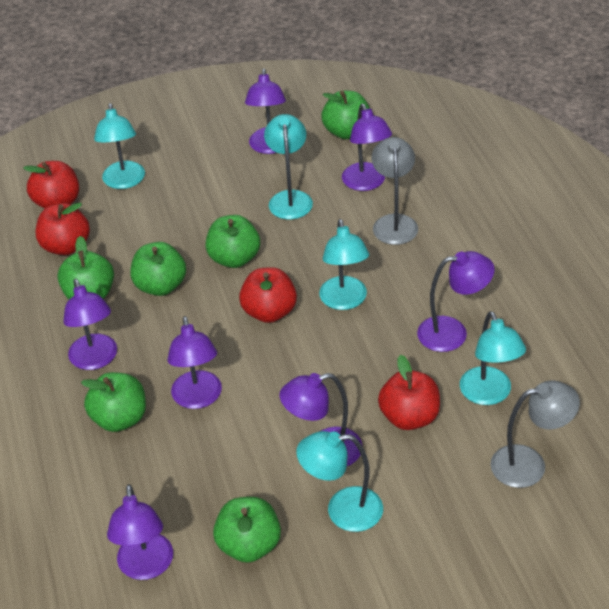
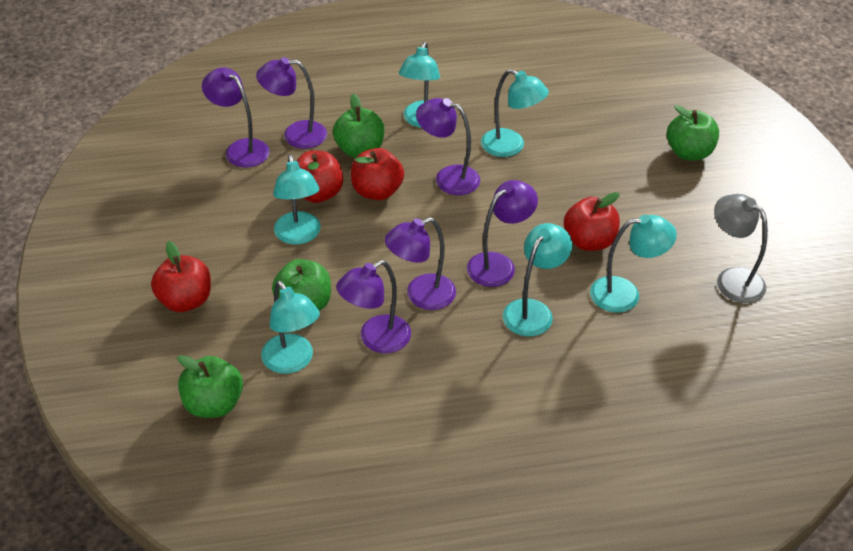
green apple: [58,236,114,299] [81,372,146,432] [130,242,186,296] [205,215,260,268] [213,497,281,563] [322,91,370,139] = 6 -> [177,355,243,418] [272,259,331,311] [333,94,384,158] [667,105,719,161] = 4
grey lamp: [372,137,418,245] [490,380,580,488] = 2 -> [714,194,768,303] = 1
purple lamp: [63,279,117,370] [107,484,173,580] [167,316,222,409] [245,68,286,154] [280,373,363,466] [342,104,392,191] [417,251,495,352] = 7 -> [202,68,270,168] [256,57,327,149] [336,260,411,353] [385,217,456,310] [416,98,480,195] [467,180,538,287] = 6
turquoise lamp: [94,103,145,189] [264,114,313,219] [296,431,383,532] [319,219,369,310] [460,311,526,405] = 5 -> [261,280,320,374] [273,154,321,244] [399,42,440,128] [481,69,549,157] [503,223,572,336] [590,215,677,313] = 6

